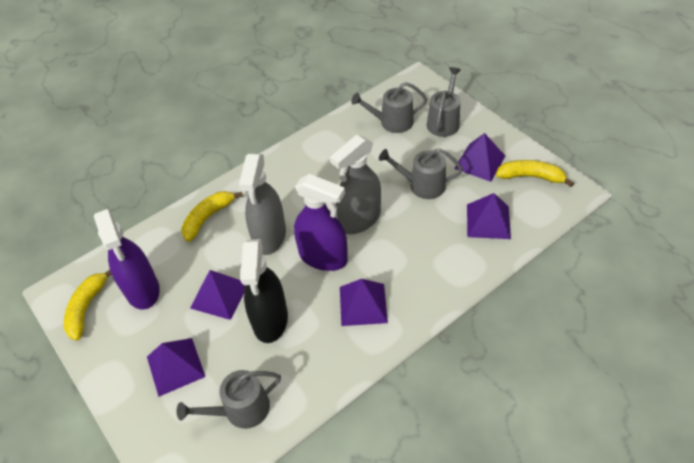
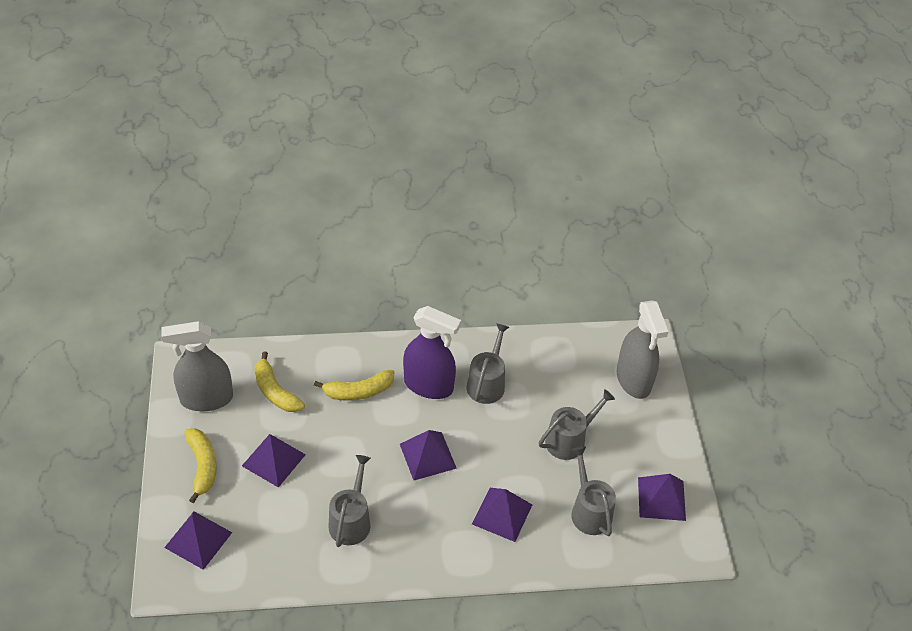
black spray bottle: [240,239,288,343] = 1 -> none = 0
purple spray bottle: [94,209,160,309] [294,174,348,271] = 2 -> [403,306,461,399] = 1

